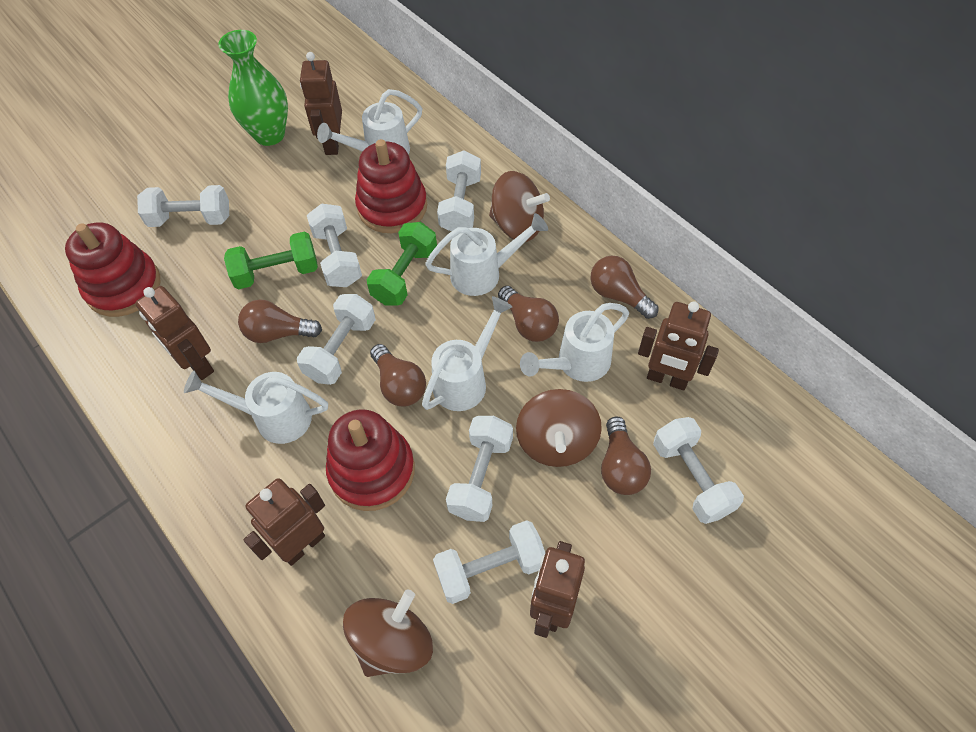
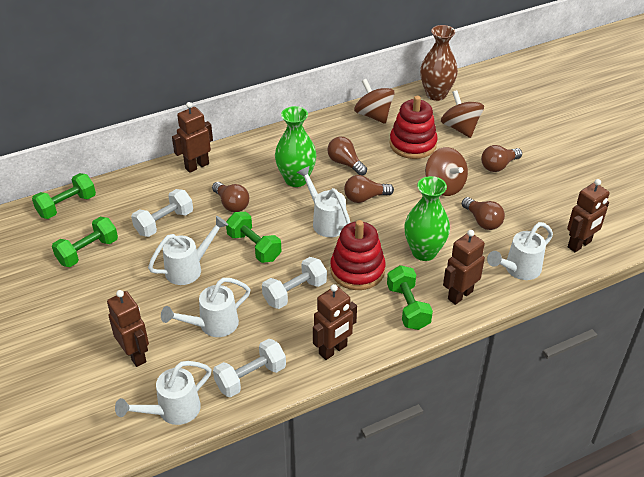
brown vase: none = 0 -> [420,25,458,101] = 1
green dumbbell: [224,231,318,289] [366,222,437,306] = 2 -> [32,173,96,219] [52,217,118,267] [226,212,281,263] [387,265,433,330] = 4
green vase: [218,30,288,146] = 1 -> [275,106,316,187] [404,176,450,261] = 2
red stacking toy: [65,223,160,317] [326,409,415,511] [355,139,427,233] = 3 -> [330,220,386,290] [390,96,438,159] = 2
white dumbbell: [137,185,229,227] [297,294,376,385] [307,204,362,287] [433,520,545,604] [437,151,481,232] [446,416,513,522] [653,417,744,524] = 7 -> [131,189,193,237] [213,339,286,397] [262,257,327,309] = 3

